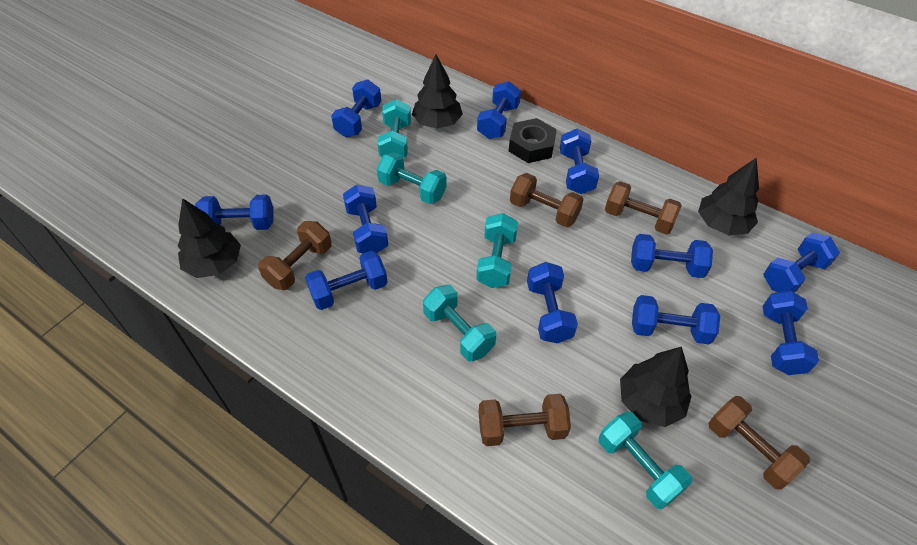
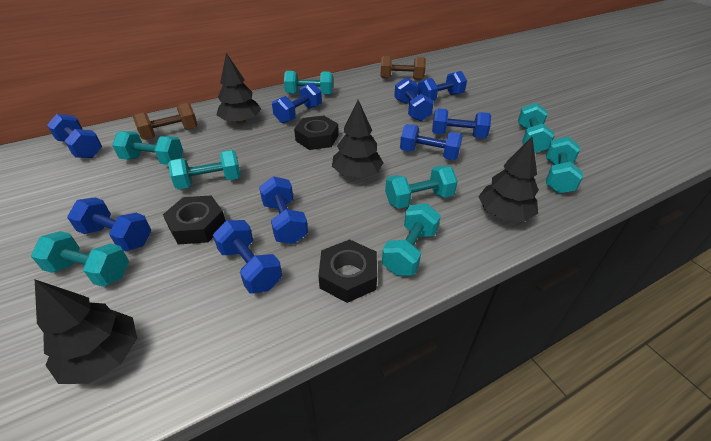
black nut: [509,118,557,163] = 1 -> [163,195,226,245] [294,116,339,150] [318,239,377,303] = 3
blue dumbbell: [195,194,273,230] [305,251,388,310] [331,79,381,137] [343,184,388,253] [477,81,521,139] [527,262,578,343] [560,129,599,194] [631,234,713,278] [632,295,720,344] [762,290,819,375] [763,233,840,293] = 11 -> [47,114,102,158] [67,197,151,251] [213,220,282,293] [259,176,308,244] [272,82,322,123] [394,78,434,121] [400,124,463,160] [417,71,467,101] [432,108,491,138] = 9
brown dumbbell: [258,221,332,290] [479,394,571,446] [510,173,584,227] [605,181,682,235] [709,396,810,490] = 5 -> [133,103,198,140] [380,56,426,80] = 2
turquoise dumbbell: [377,99,411,158] [377,152,447,204] [423,285,496,361] [476,213,518,288] [599,411,692,509] = 5 -> [31,231,129,287] [112,131,183,165] [168,150,241,190] [284,71,333,95] [382,203,441,275] [385,165,458,209] [518,103,555,153] [546,136,583,194] = 8

